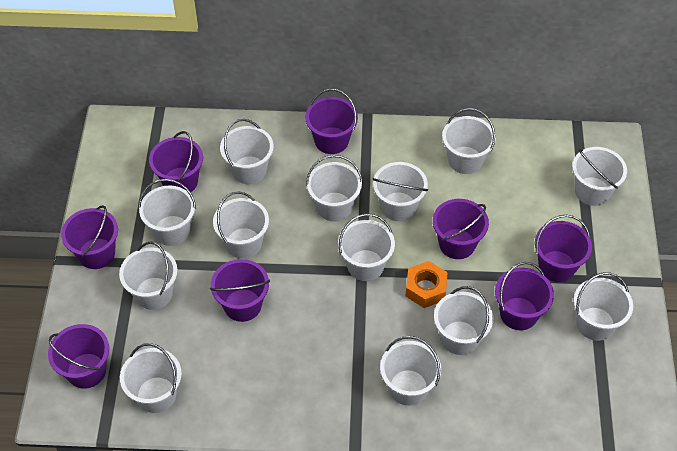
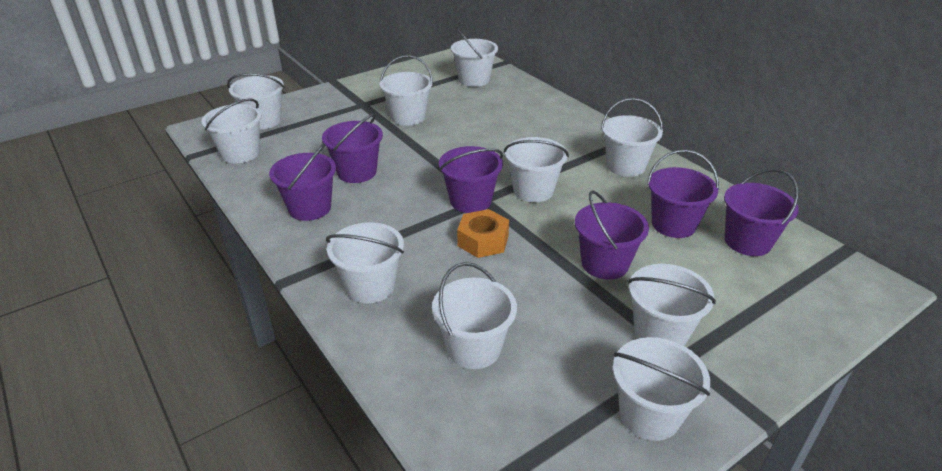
purple bucket: [48,324,109,389] [61,205,118,269] [149,131,203,192] [210,259,270,322] [305,89,358,154] [433,199,489,259] [495,262,554,330] [535,215,592,282] = 8 -> [269,143,336,221] [322,113,383,183] [439,146,503,213] [575,191,649,280] [647,149,719,238] [724,169,799,256] = 6
white bucket: [119,242,178,310] [120,343,182,413] [138,179,196,246] [213,192,269,259] [220,119,274,184] [306,155,363,222] [338,214,395,281] [372,162,428,221] [380,336,441,406] [434,286,493,355] [442,108,496,174] [572,147,627,206] [574,272,633,341] = 13 -> [201,98,262,164] [227,73,284,130] [326,222,404,303] [380,55,433,126] [432,262,517,369] [451,28,498,87] [504,137,569,202] [601,98,663,177] [613,337,710,441] [628,264,716,346] = 10

